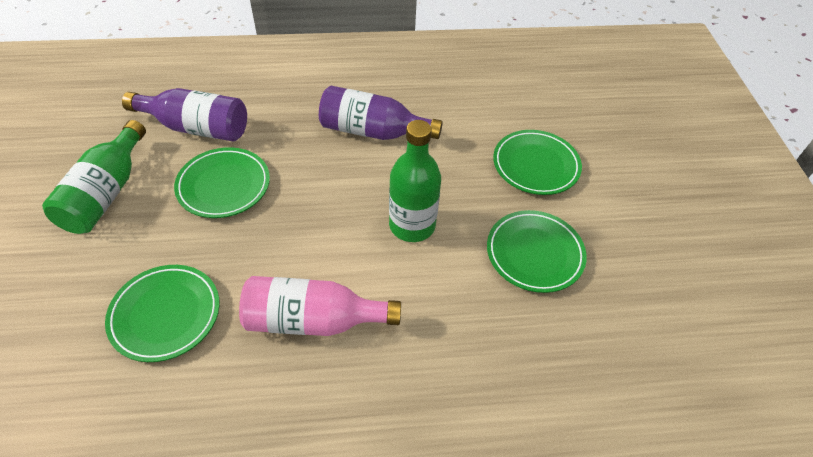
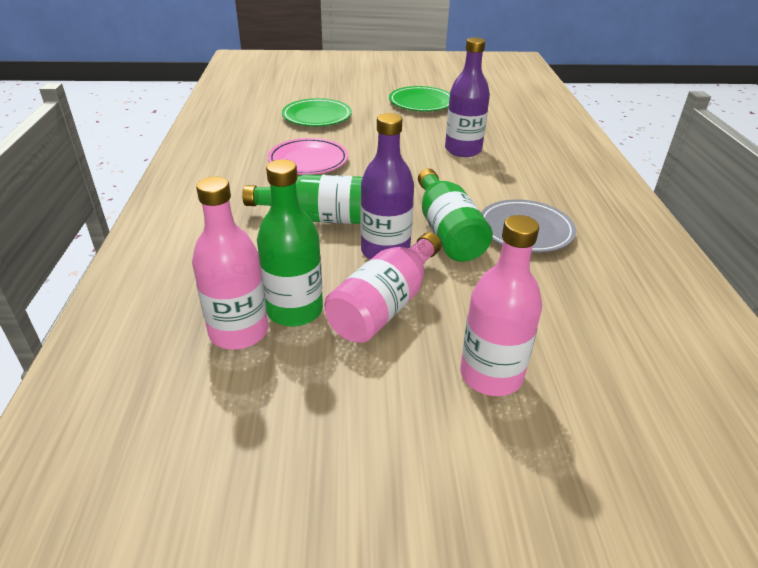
green bottle: [42,120,146,234] [389,120,441,242] = 2 -> [242,174,363,224] [257,159,323,327] [418,169,493,262] = 3
green plate: [105,265,220,362] [174,147,270,218] [487,210,587,293] [493,130,582,195] = 4 -> [282,98,352,126] [389,86,450,111] = 2
grey plate: none = 0 -> [481,199,576,253] = 1
pink bottle: [239,276,401,336] = 1 -> [192,177,268,349] [324,232,441,343] [460,215,542,396] = 3
pink plate: none = 0 -> [268,138,348,175] = 1

